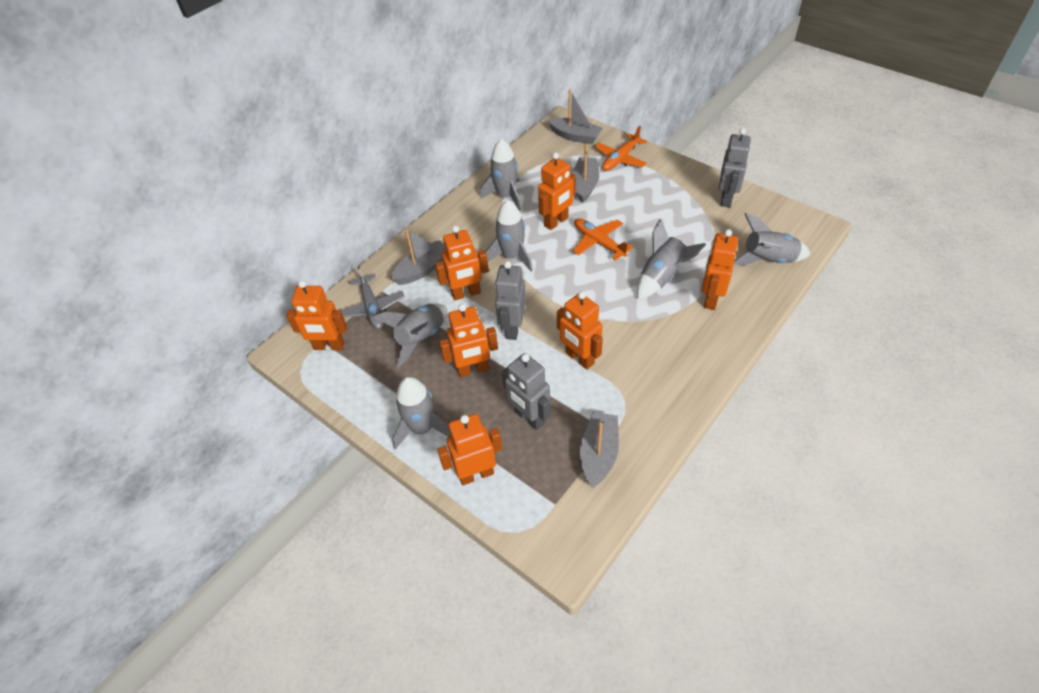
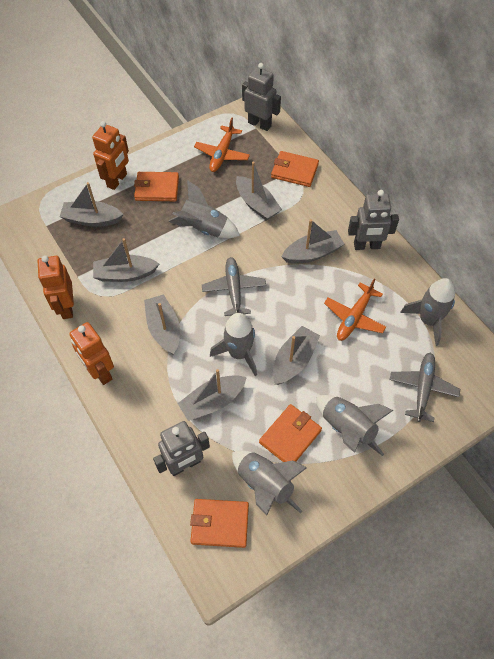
grey boat: [391,229,445,285] [547,89,603,144] [572,143,599,203] [580,412,619,488] = 4 -> [60,182,124,227] [93,238,159,282] [144,294,180,354] [178,369,247,421] [236,162,282,221] [273,326,320,385] [281,219,344,264] = 7
grey plane: [341,266,405,329] = 1 -> [202,257,266,316] [390,353,460,422] = 2
grey rocket: [373,304,447,367] [392,377,451,449] [480,139,521,211] [485,200,533,272] [637,219,706,299] [734,213,810,265] = 6 -> [168,180,240,238] [210,313,257,376] [232,450,307,516] [316,395,394,456] [400,278,455,346] = 5
orange robot: [286,280,347,350] [435,226,489,300] [437,414,502,485] [439,304,498,377] [538,152,576,230] [557,291,603,370] [702,229,738,310] = 7 -> [37,255,74,319] [69,322,114,385] [92,121,129,190] = 3
orange wallet: none = 0 -> [134,172,179,201] [190,499,249,548] [259,404,322,462] [271,151,319,187] = 4

